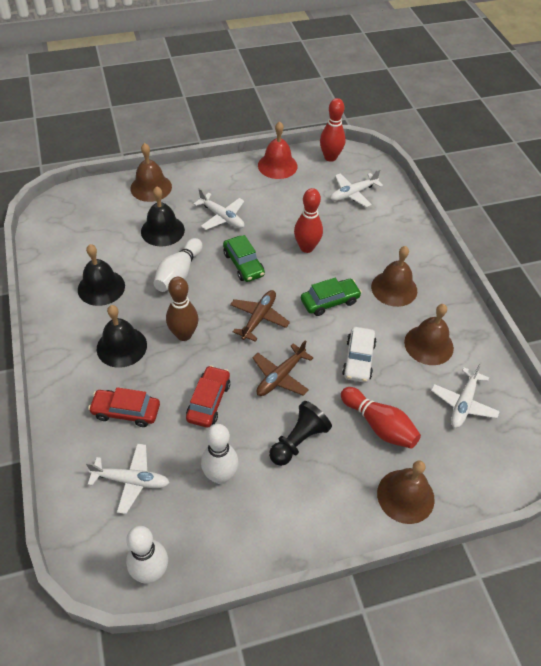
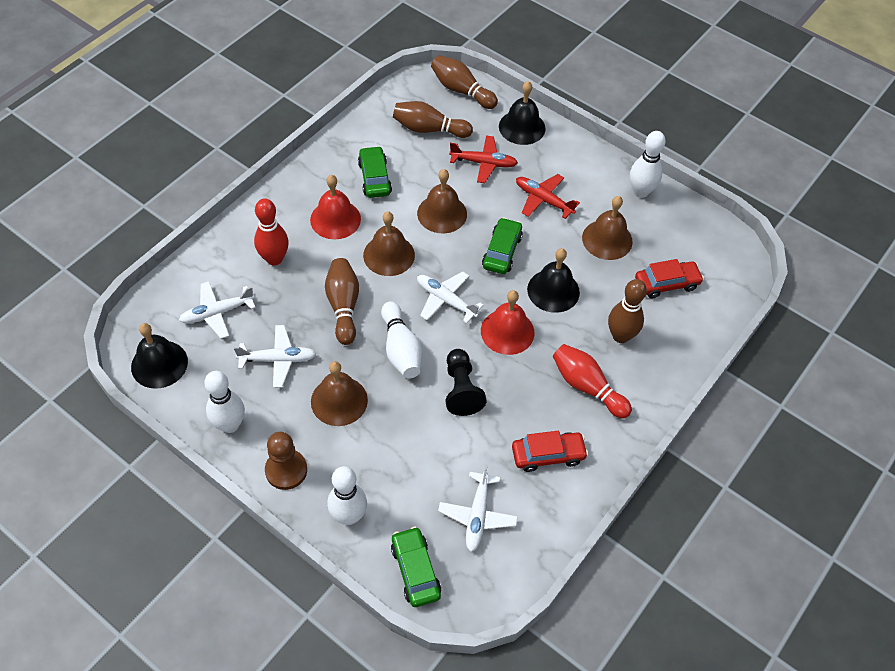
brown bowling pin: [166,277,199,341] = 1 -> [325,258,359,345] [393,101,473,138] [431,55,498,109] [608,279,647,343] = 4
brown pawn: none = 0 -> [265,432,307,490] = 1
brown plane: [230,290,290,342] [252,340,313,396] = 2 -> none = 0
green car: [223,235,265,282] [301,278,362,316] = 2 -> [358,146,392,198] [391,527,441,607] [482,217,523,274] = 3
red bell: [258,121,297,179] = 1 -> [310,175,361,239] [481,290,534,355] = 2
red bowling pin: [294,188,323,253] [320,98,346,162] [341,387,421,449] = 3 -> [254,198,289,266] [553,344,632,419] = 2
red plane: none = 0 -> [449,135,518,183] [516,174,580,219] = 2
white bowling pin: [126,526,168,584] [154,238,202,292] [201,424,238,484] = 3 -> [204,371,245,433] [327,466,367,525] [381,301,422,379] [630,131,666,198] = 4
white car: [342,327,376,383] = 1 -> none = 0

